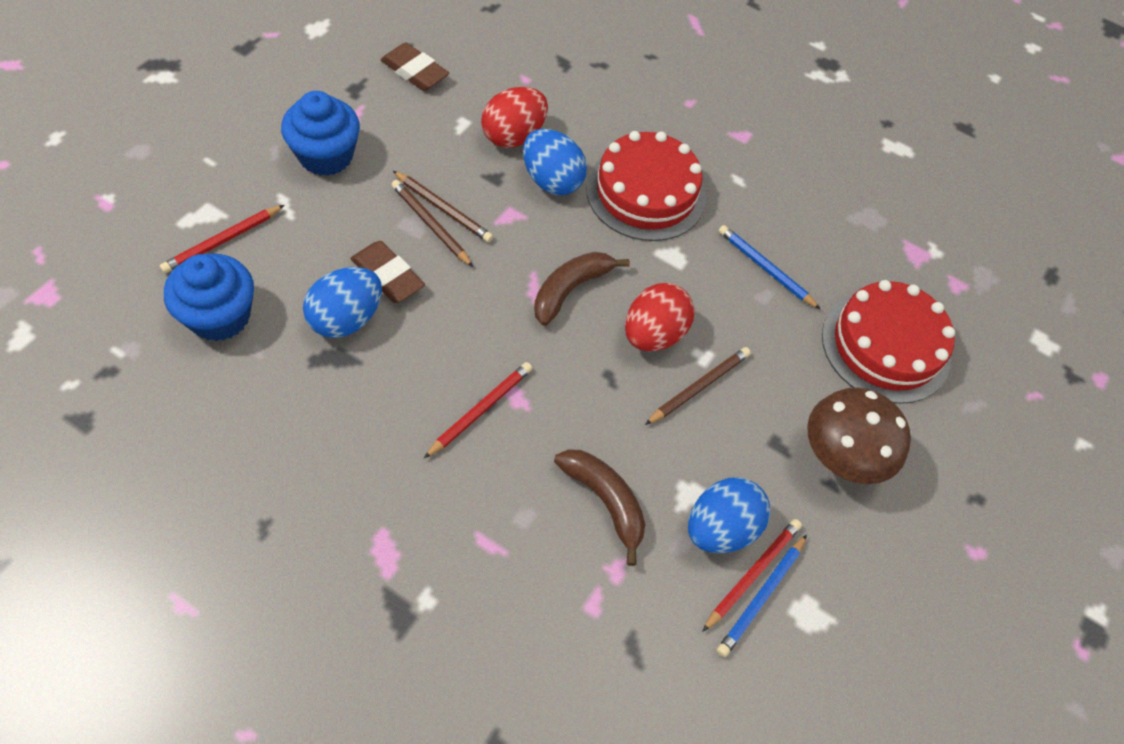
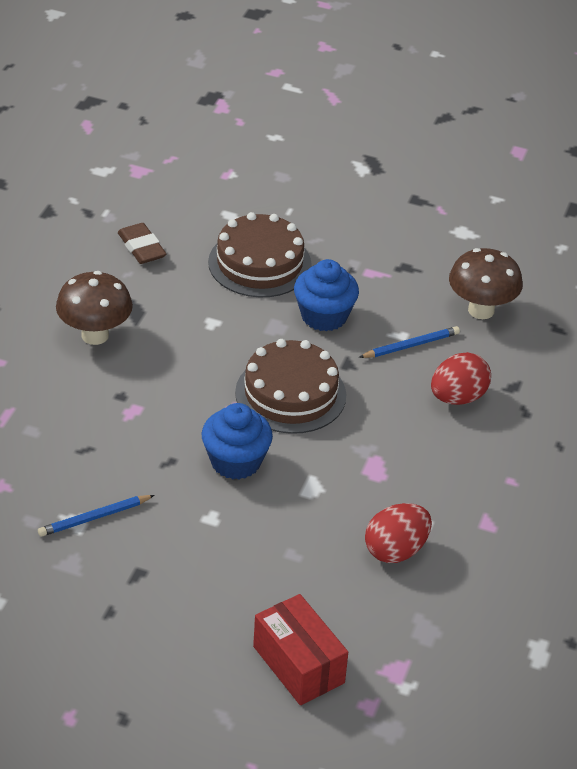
blue egg: [303,267,382,338] [523,129,587,195] [688,478,770,553] = 3 -> none = 0
brown banana: [534,252,630,326] [554,449,645,566] = 2 -> none = 0
brown cake: none = 0 -> [208,212,312,297] [235,339,346,434] = 2
brown eraser: [350,241,425,303] [381,42,449,91] = 2 -> [118,223,166,264] = 1
brown mushroom: [807,387,911,484] = 1 -> [56,271,133,345] [449,248,523,319] = 2
brown pencil: [391,180,473,267] [393,171,493,242] [645,347,751,425] = 3 -> none = 0
red box: none = 0 -> [253,594,348,705] = 1
red cake: [586,131,706,241] [822,280,955,404] = 2 -> none = 0
red pencil: [160,205,284,273] [424,362,532,458] [702,519,802,632] = 3 -> none = 0

